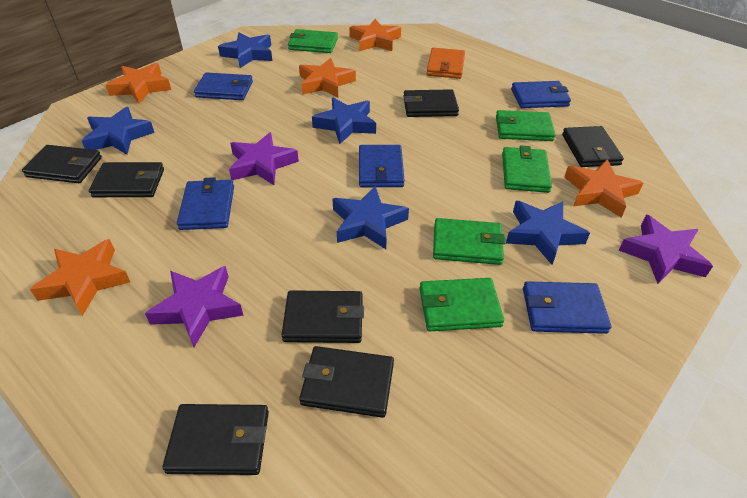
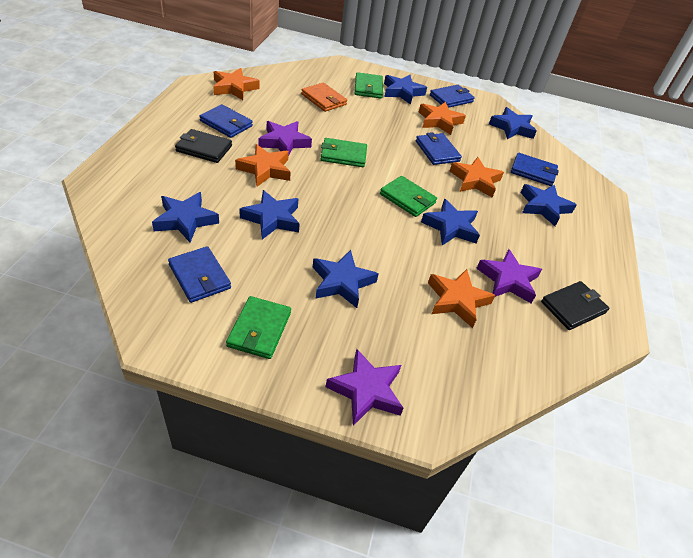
black wallet: [22,145,102,183] [89,162,164,197] [162,404,269,475] [282,290,364,343] [299,346,394,418] [403,89,459,117] [562,126,624,167] = 7 -> [175,129,232,163] [541,281,609,330] = 2
blue star: [82,107,155,154] [218,32,272,68] [312,98,376,144] [332,186,409,249] [506,201,590,265] = 5 -> [152,192,219,242] [239,190,300,239] [313,250,379,308] [384,75,427,105] [421,199,480,245] [489,107,537,140] [520,184,577,226] = 7
green wallet: [288,29,338,53] [420,278,504,331] [433,218,505,265] [496,110,555,141] [502,145,552,193] = 5 -> [226,296,291,359] [321,138,367,167] [355,72,383,98] [380,176,437,217] = 4

